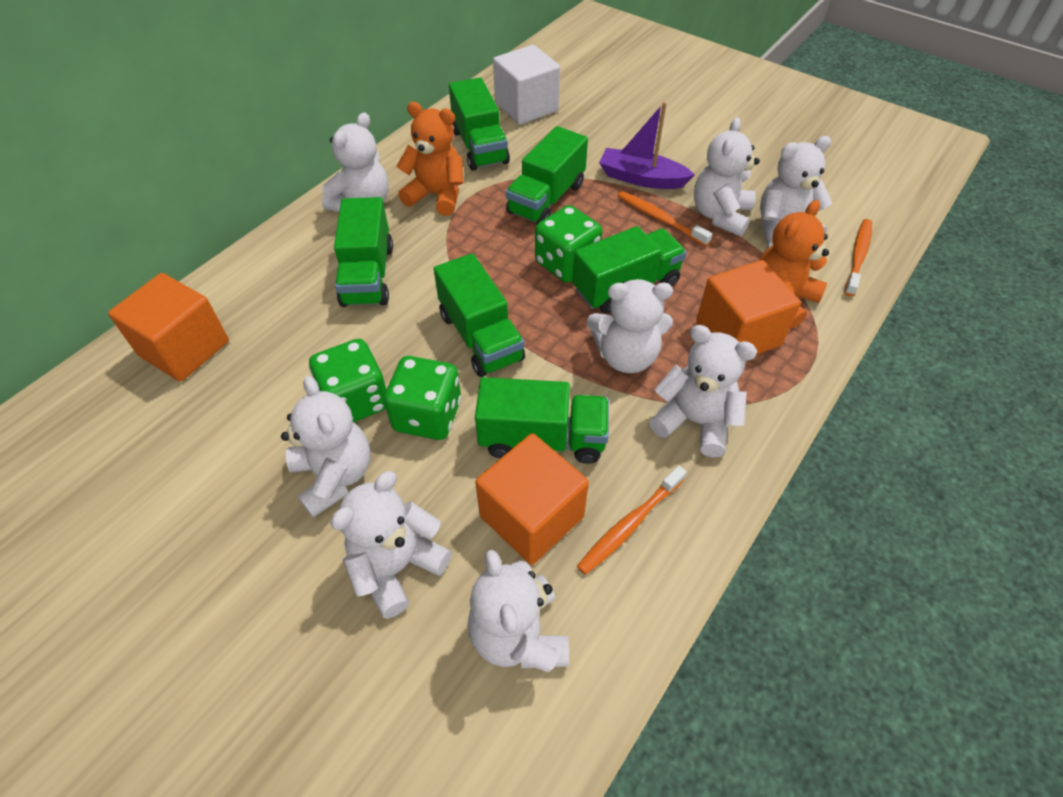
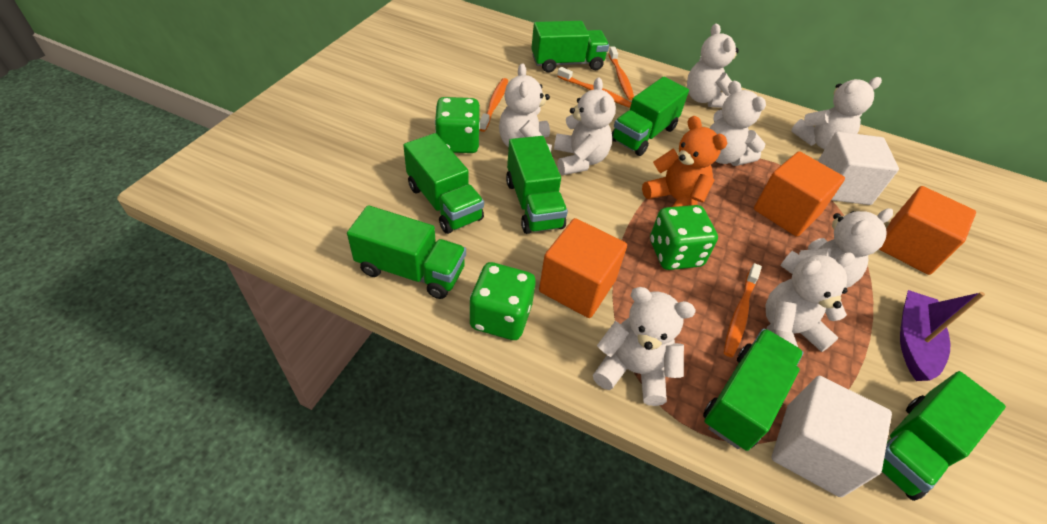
green truck: [334,197,393,307] [434,253,525,377] [449,77,510,171] [475,377,609,464] [506,126,588,224] [573,226,687,314] = 6 -> [347,205,466,299] [403,133,484,234] [506,136,568,234] [531,21,609,73] [612,77,689,156] [703,328,804,451] [882,371,1006,501] = 7
orange teddy bear: [396,102,463,216] [758,200,829,328] = 2 -> [642,116,727,207] = 1
orange toothbrush: [577,466,687,575] [618,191,712,246] [845,219,872,296] = 3 -> [479,78,508,132] [557,67,632,108] [608,47,634,100] [724,263,762,357] = 4
white cube: [493,45,560,125] = 1 -> [772,376,892,497] [818,132,899,205] = 2

